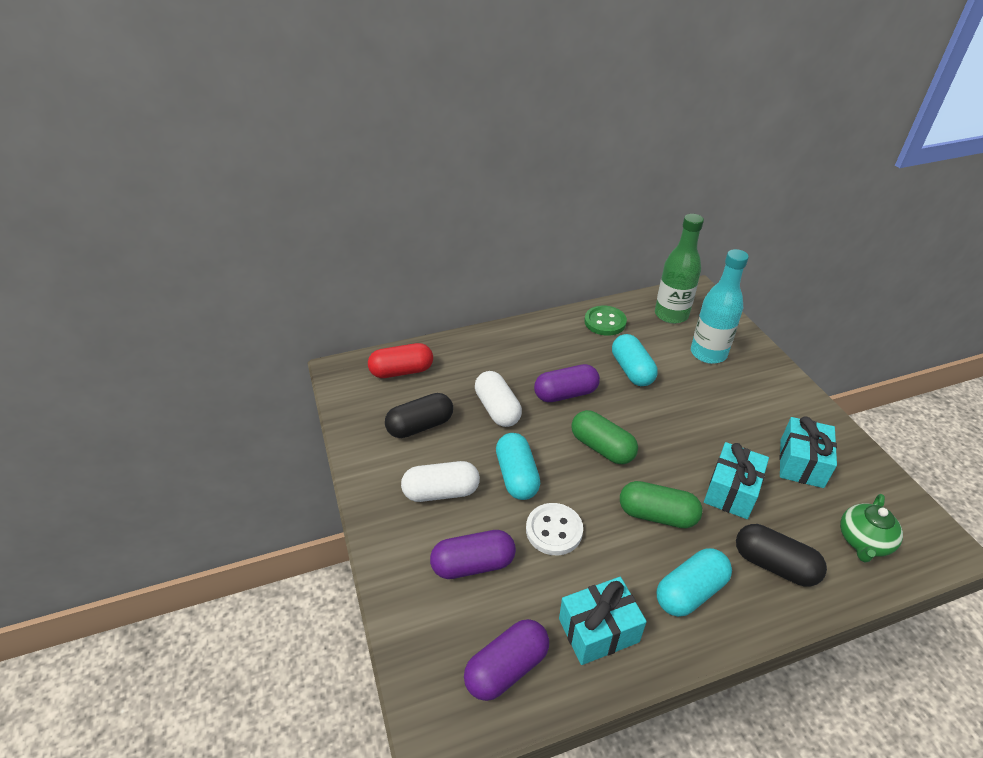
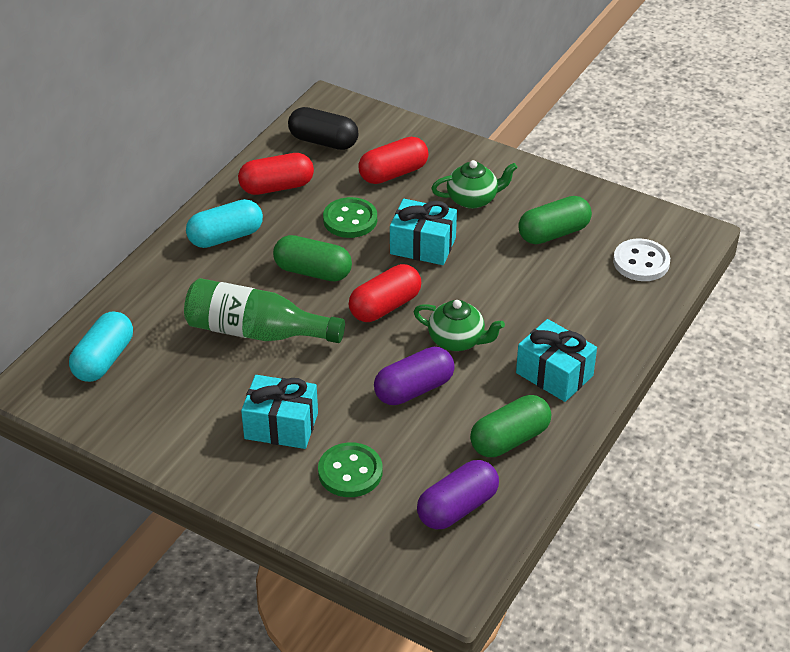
black capsule: [385,393,453,438] [736,524,827,587] = 2 -> [288,107,359,150] = 1
green button: [584,306,627,336] = 1 -> [318,442,382,497] [323,197,377,238] = 2
green capsule: [571,410,638,464] [620,481,703,528] = 2 -> [273,235,352,282] [470,395,551,457] [518,196,592,244] = 3
green teapot: [840,494,903,563] = 1 -> [413,300,505,351] [431,160,518,209] = 2
purple capsule: [430,530,516,579] [464,619,549,701] [534,364,600,402] = 3 -> [374,347,455,405] [417,460,499,529] = 2
red capsule: [368,343,433,378] = 1 -> [238,153,314,195] [349,264,421,322] [358,137,429,184] = 3
turquoise bottle: [691,249,749,364] = 1 -> none = 0
turquoise capsule: [496,433,541,500] [612,334,658,386] [657,548,732,617] = 3 -> [69,311,133,382] [186,199,263,248] = 2
white capsule: [401,461,480,502] [475,371,522,427] = 2 -> none = 0

